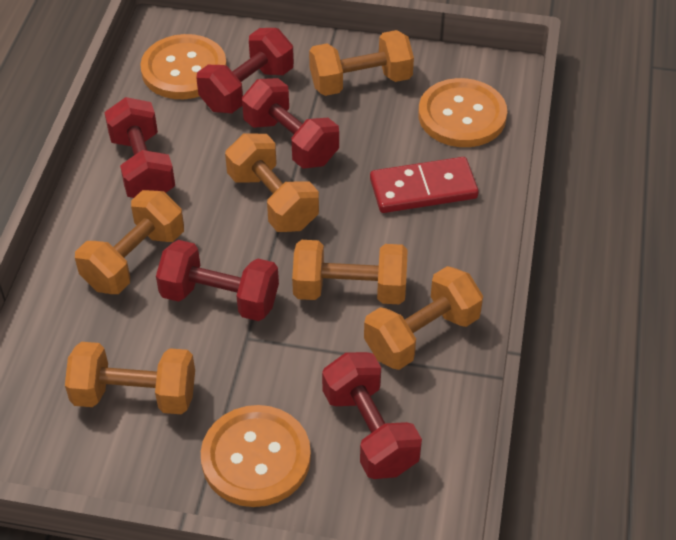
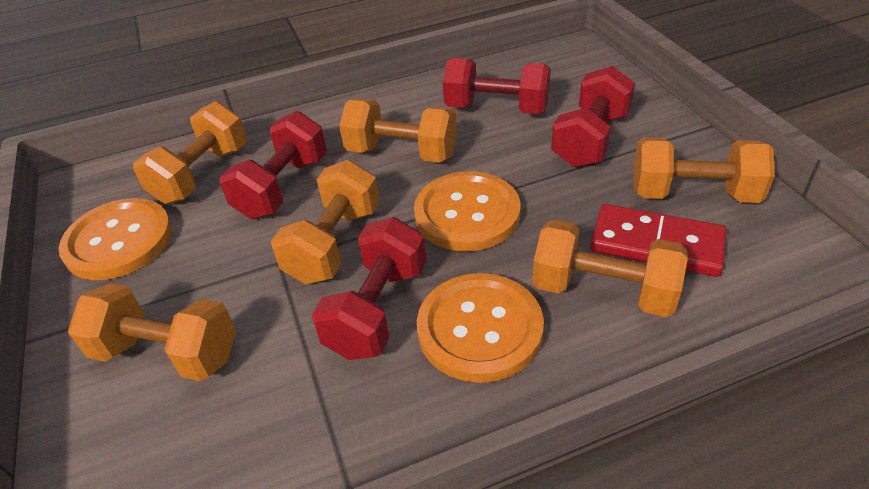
red dumbbell: [104,97,175,198] [156,240,279,321] [196,28,294,113] [242,78,339,169] [322,352,422,479] = 5 -> [219,111,327,219] [312,217,426,360] [443,58,551,114] [551,66,635,167] = 4

